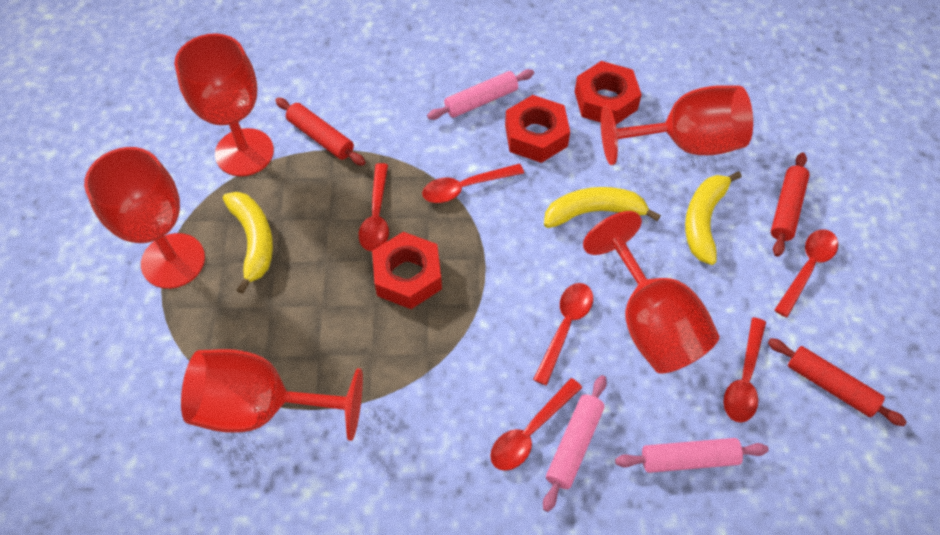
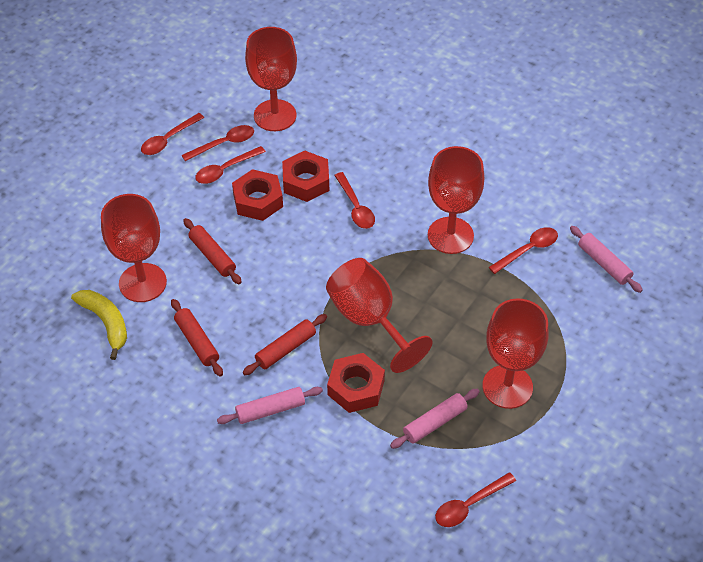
yellow banana: [223,192,273,294] [544,187,661,228] [685,171,742,265] = 3 -> [71,290,127,360] = 1

